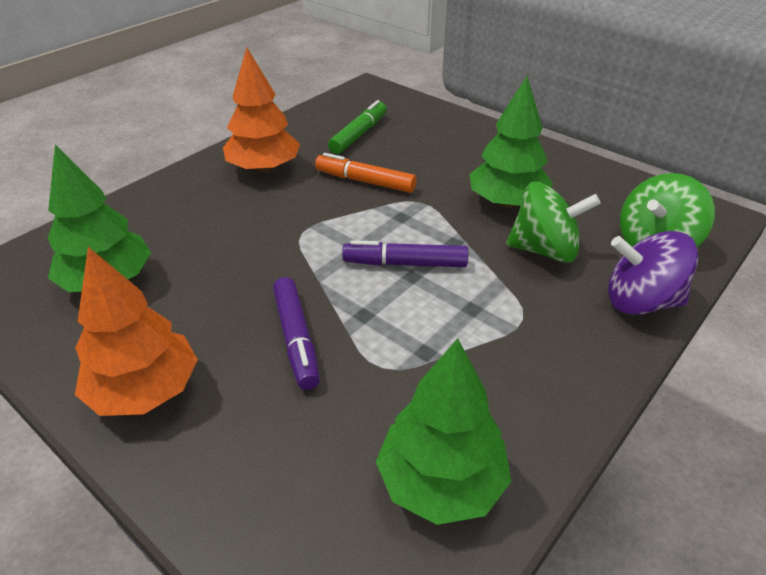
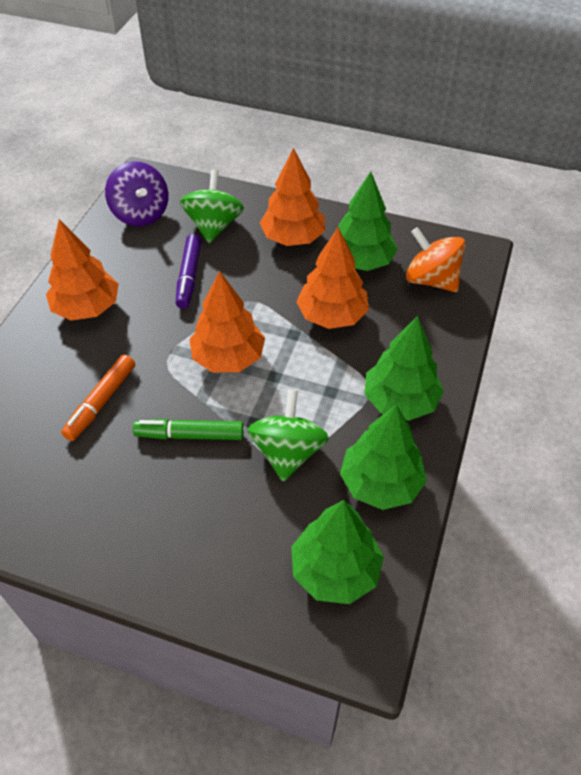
green tree: [48,145,151,292] [376,338,511,525] [469,76,553,208] = 3 -> [291,500,384,604] [331,172,398,271] [340,404,427,510] [364,316,444,421] = 4
orange spinning top: none = 0 -> [406,227,466,292] = 1
orange tree: [75,247,198,416] [223,47,300,173] = 2 -> [46,219,119,320] [189,271,265,373] [260,148,325,246] [296,228,369,329] = 4
purple marker: [273,277,320,390] [342,240,468,267] = 2 -> [175,234,202,309] = 1

